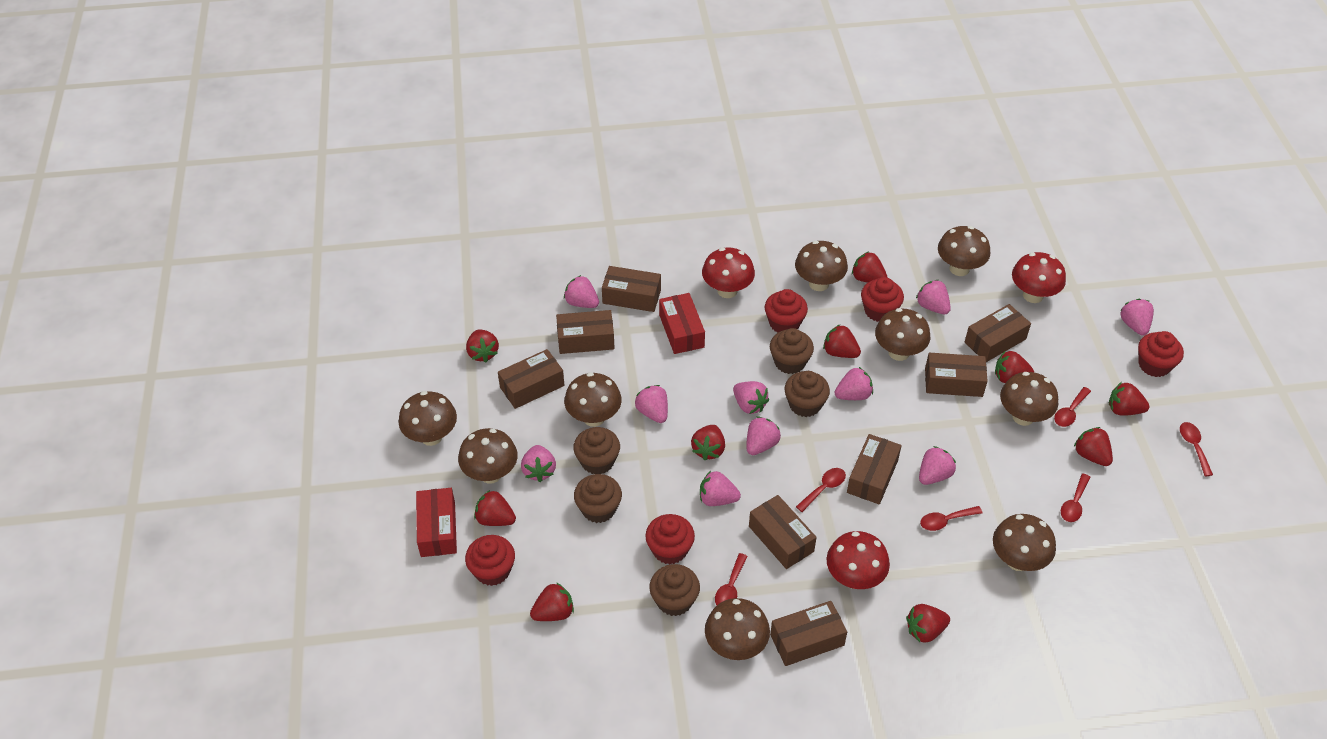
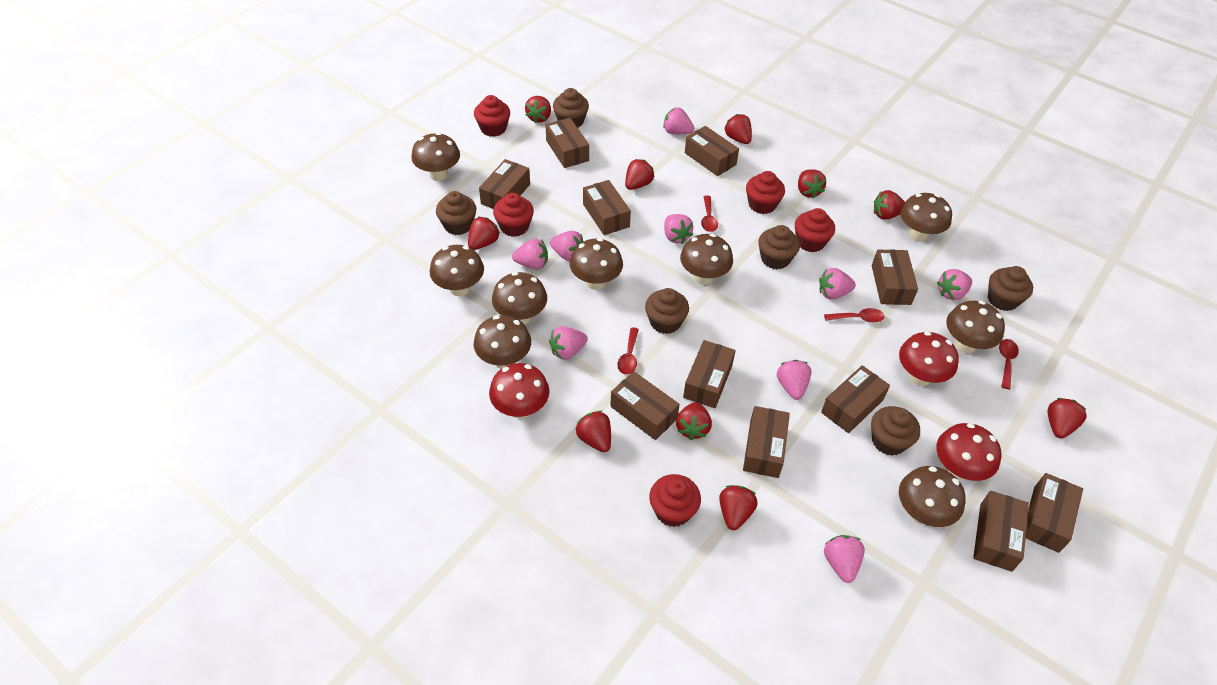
brown box: [498,349,564,409] [556,310,615,354] [602,266,661,312] [749,495,817,569] [770,601,847,666] [847,434,902,504] [925,353,988,397] [965,304,1031,362] = 8 -> [479,159,530,209] [546,118,589,168] [583,180,631,235] [610,371,680,440] [683,340,736,408] [685,126,739,176] [743,406,790,478] [821,365,890,433] [872,249,918,305] [973,491,1029,572] [1026,473,1083,553] = 11
brown cupcake: [573,427,620,474] [574,474,622,523] [649,564,700,616] [770,328,814,374] [784,371,830,417] = 5 -> [436,191,476,235] [553,88,589,128] [645,288,689,334] [759,225,800,269] [871,406,920,456] [988,266,1033,311] = 6
pink strawberry: [521,445,556,482] [564,275,599,308] [635,385,668,423] [700,471,741,506] [733,381,769,414] [747,417,781,455] [834,367,873,400] [916,280,951,314] [919,446,956,485] [1120,299,1154,336] = 10 -> [512,239,548,269] [549,326,588,360] [550,231,584,261] [663,107,694,134] [664,214,693,244] [777,360,811,400] [819,268,856,299] [824,535,865,583] [937,269,972,300] = 9
red box: [416,488,457,557] [659,293,705,354] = 2 -> none = 0
red spoon: [715,553,748,605] [796,468,846,512] [920,506,983,531] [1054,387,1091,427] [1061,473,1090,522] [1180,422,1213,476] = 6 -> [617,328,639,374] [701,196,718,232] [824,308,885,322] [999,339,1019,389] = 4

